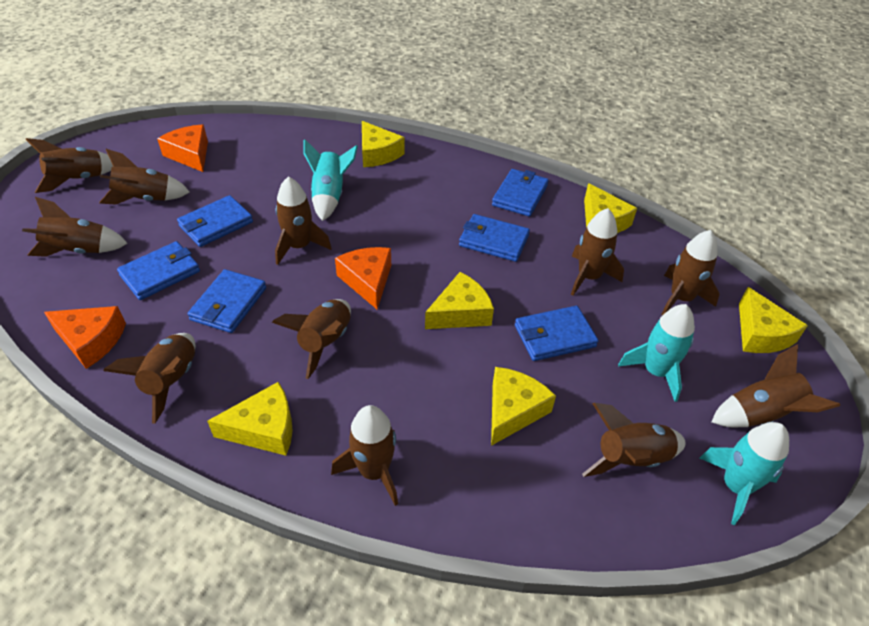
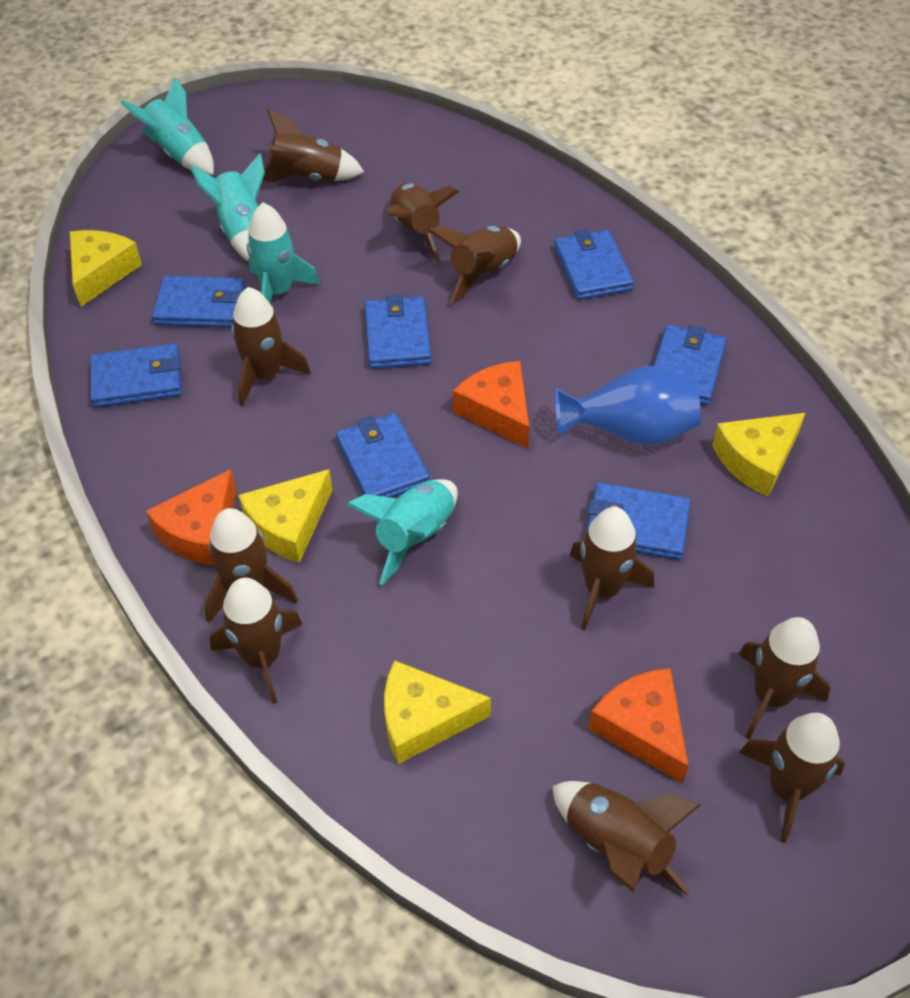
blue vase: none = 0 -> [556,366,701,446] = 1
blue wallet: [117,241,200,300] [177,195,253,247] [188,269,266,333] [459,214,530,262] [492,169,549,216] [515,306,598,361] = 6 -> [90,343,182,408] [152,276,245,328] [336,413,430,498] [365,294,431,369] [554,229,634,300] [586,482,691,560] [653,324,727,406] = 7
brown rocket: [22,197,128,257] [26,138,113,193] [99,149,189,205] [103,333,195,423] [272,299,351,379] [275,176,332,265] [331,405,398,506] [571,208,624,296] [582,403,686,477] [661,230,719,315] [711,344,840,427] = 11 -> [205,508,298,623] [210,578,302,704] [231,287,311,406] [262,109,364,182] [385,183,459,262] [428,226,521,304] [552,781,700,895] [569,507,654,630] [739,617,830,740] [739,713,845,843] = 10
turquoise rocket: [304,139,358,221] [618,304,695,402] [700,422,789,525] = 3 -> [120,77,214,175] [190,153,265,262] [247,203,320,303] [347,479,458,585] = 4
yellow cheese: [207,382,293,456] [362,121,405,167] [425,272,494,329] [491,367,556,446] [584,183,637,233] [739,287,808,353] = 6 -> [70,230,142,307] [238,469,333,563] [384,660,491,764] [712,413,805,497] = 4

